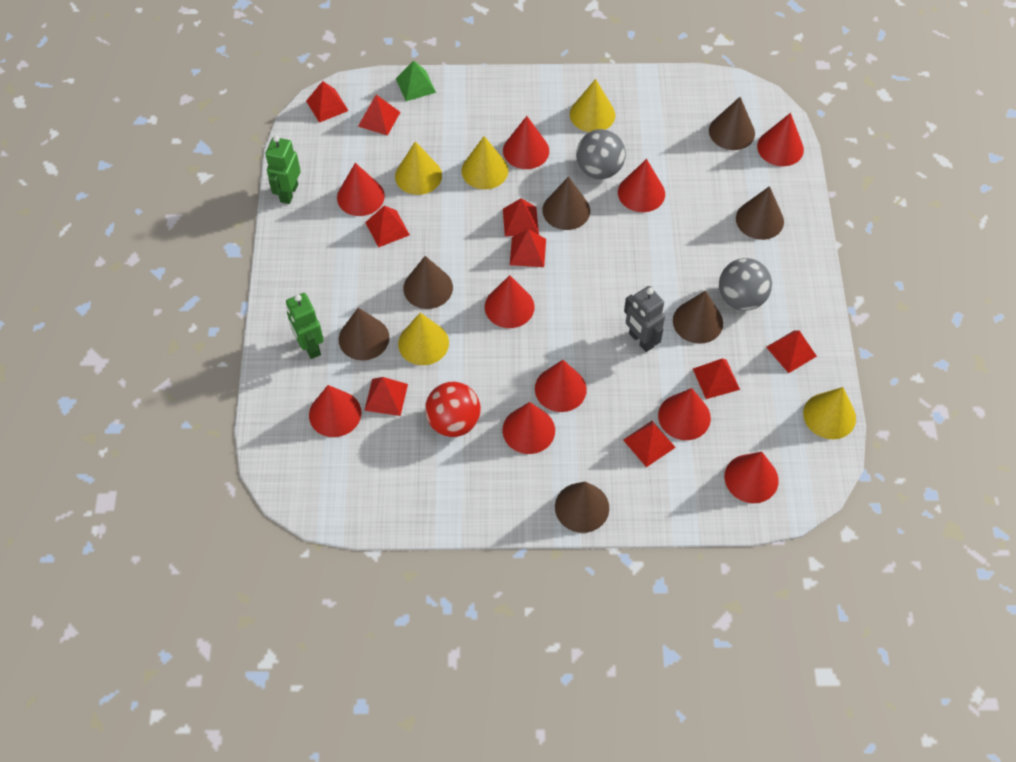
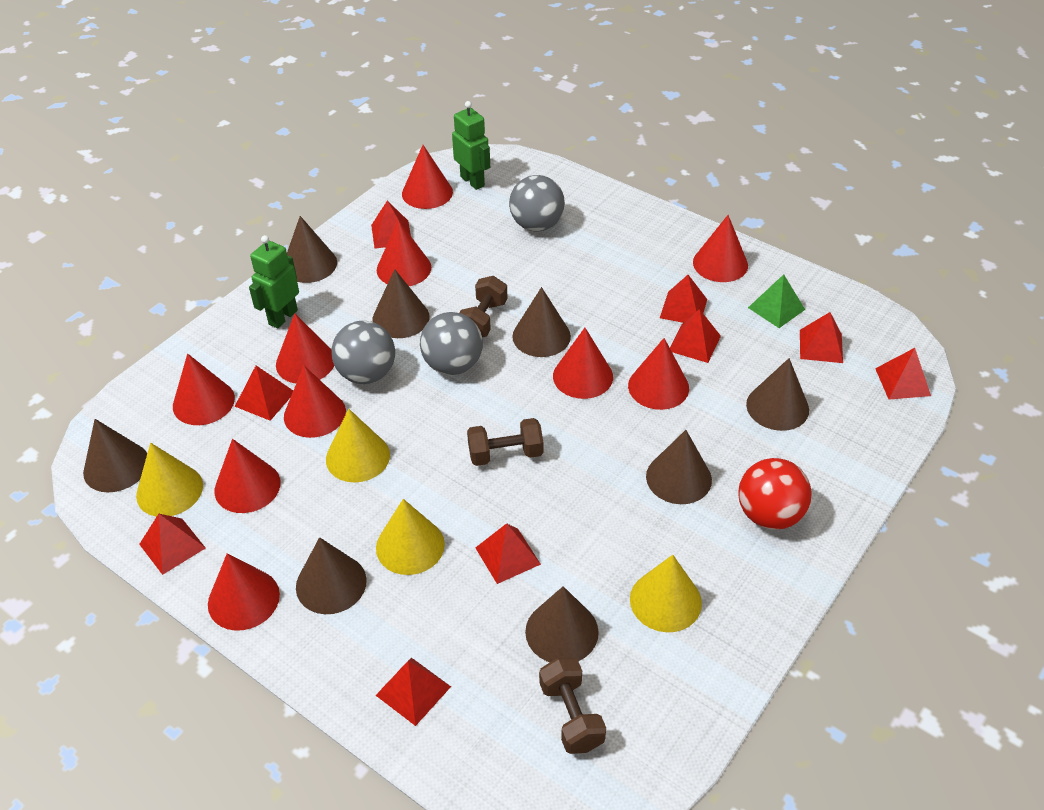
brown cone: [339,308,389,361] [403,256,453,309] [542,177,590,230] [555,482,609,533] [673,291,723,344] [709,97,755,150] [736,186,784,240] = 7 -> [83,419,147,492] [287,216,337,283] [296,537,367,614] [372,269,430,338] [512,287,571,357] [525,586,599,662] [646,430,712,504] [746,358,809,431] = 8
brown dumbbell: none = 0 -> [459,276,508,337] [467,418,543,466] [539,658,606,754] = 3
grey ball: [576,129,626,179] [719,258,772,311] = 2 -> [331,321,395,384] [420,312,483,375] [509,175,565,231] = 3
grey robot: [624,286,665,352] = 1 -> none = 0
yellow cone: [395,141,442,195] [398,313,449,365] [461,136,508,190] [570,79,615,132] [803,387,856,439] = 5 -> [136,443,203,517] [326,409,390,482] [376,499,445,575] [630,555,702,632] = 4

